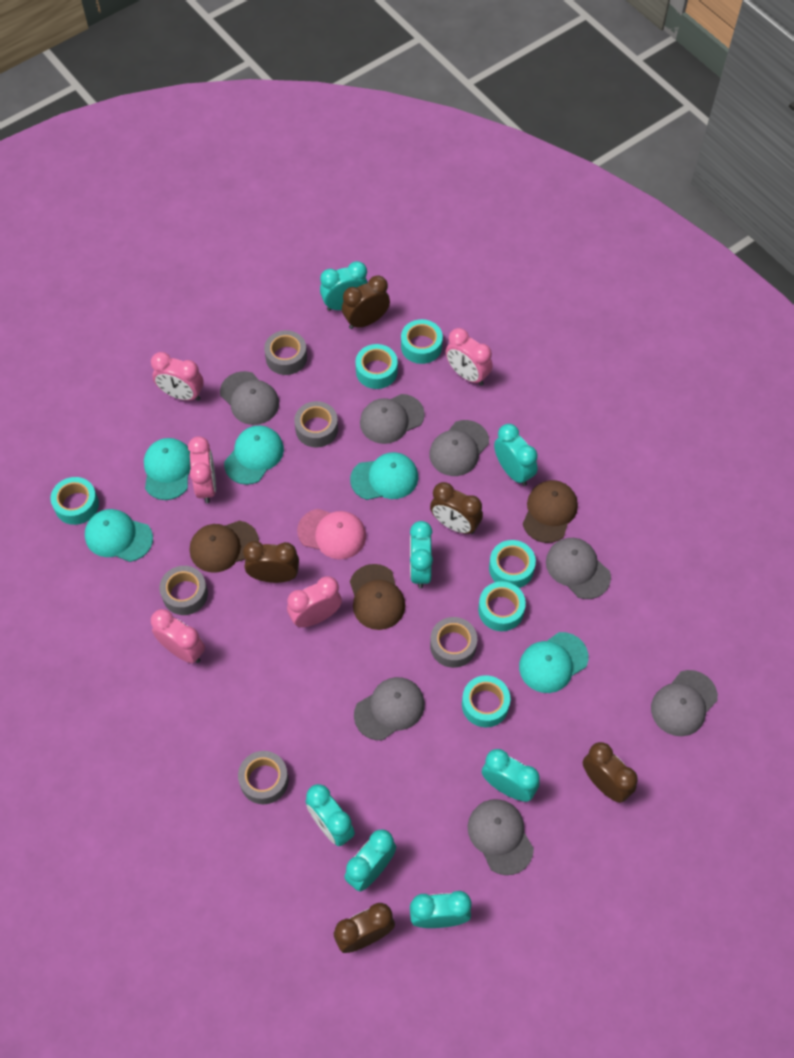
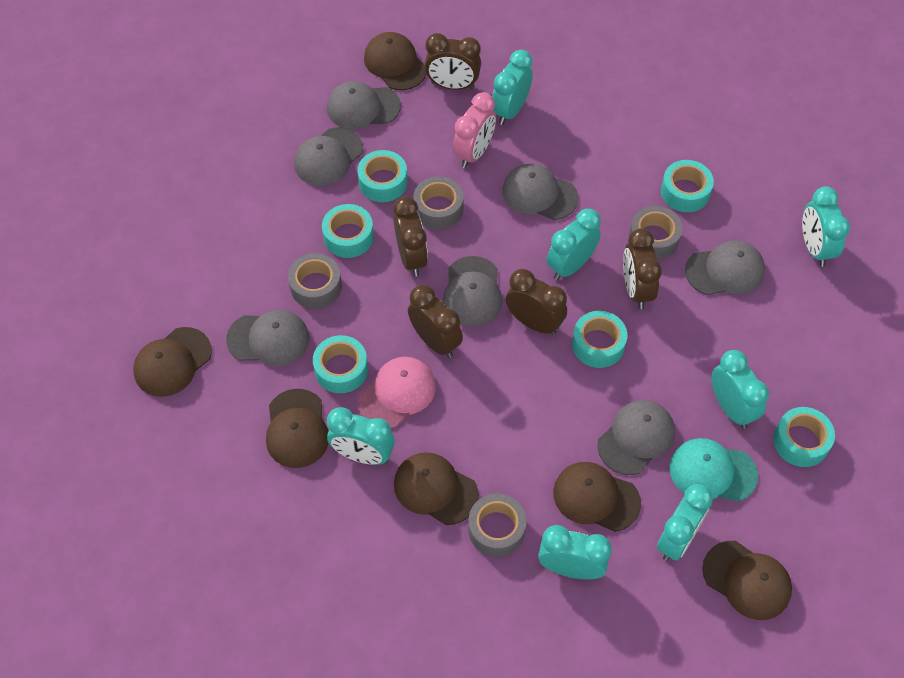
brown cap: [190,521,259,573] [350,564,405,630] [523,480,578,543] = 3 -> [133,327,212,397] [266,389,329,468] [364,32,427,90] [394,452,479,525] [553,462,641,532] [702,541,792,620] = 6
grey tape: [159,566,208,615] [238,751,289,804] [264,330,307,375] [294,401,338,448] [430,617,477,668] = 5 -> [288,253,342,309] [413,176,464,230] [468,494,527,557] [629,206,682,260] = 4
pink clock: [151,352,204,401] [151,609,205,663] [188,436,216,503] [287,576,342,627] [445,328,493,386] = 5 -> [453,92,496,168] = 1
turquoise cap: [85,509,153,562] [144,438,191,500] [224,425,284,485] [350,452,418,500] [519,632,588,693] = 5 -> [669,438,758,501] = 1

